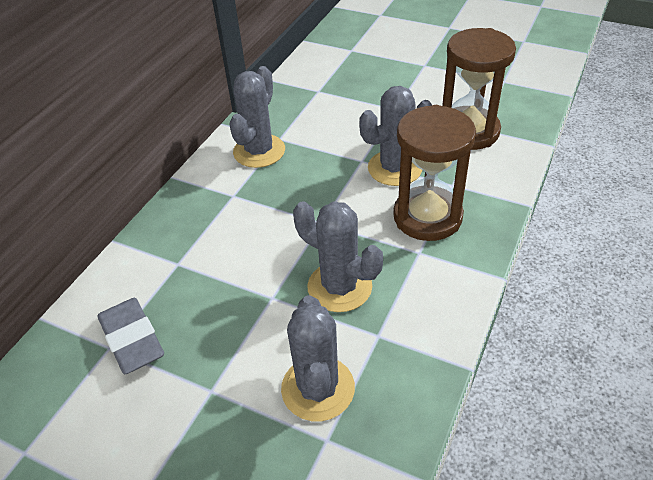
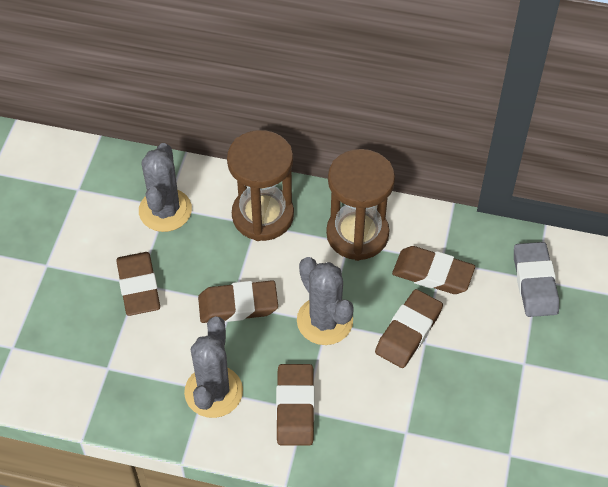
brown eraser: none = 0 -> [116,252,160,316] [198,280,278,323] [276,364,315,446] [375,289,443,368] [392,246,475,294] = 5
grey cactus: [229,66,285,168] [281,295,355,421] [293,201,383,312] [359,86,432,186] = 4 -> [139,143,192,232] [184,317,243,418] [297,257,354,345] = 3

